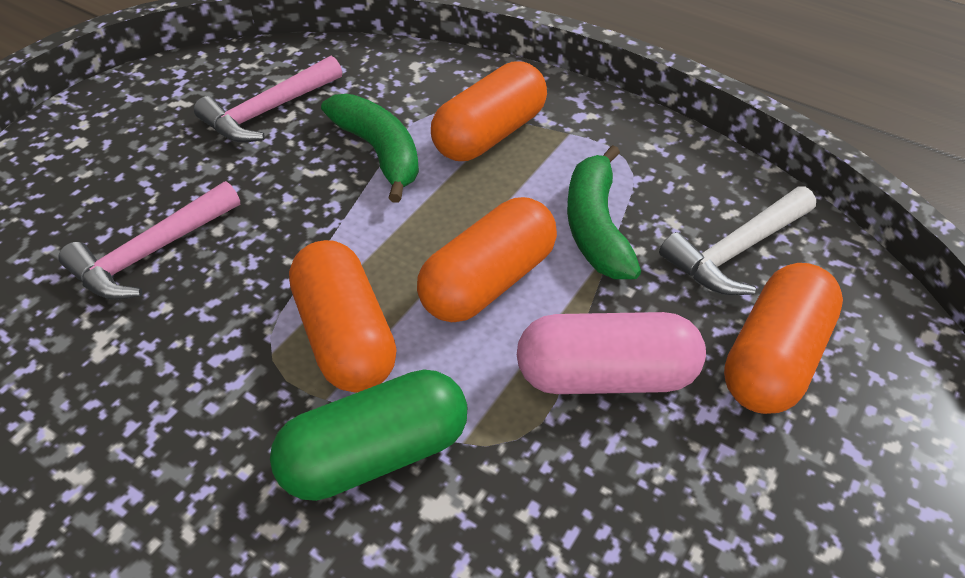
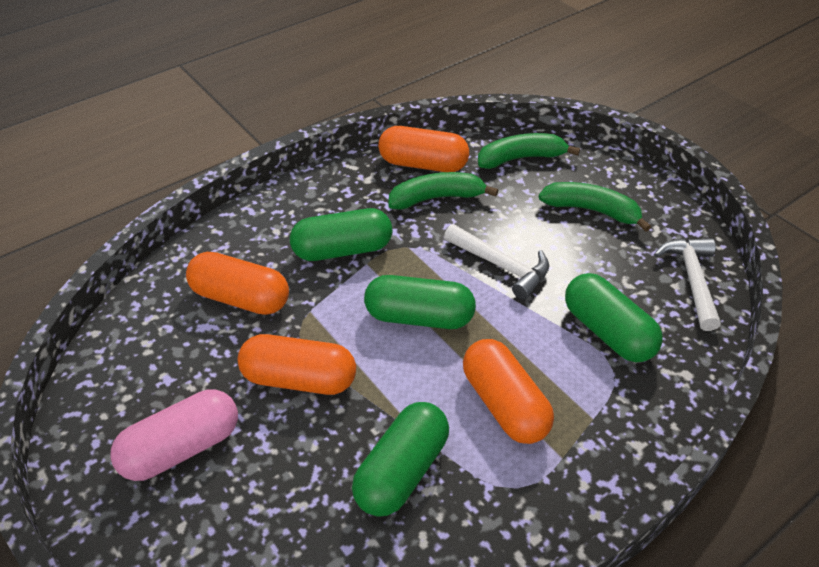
green banana: [321,94,419,203] [567,145,641,279] = 2 -> [388,172,498,210] [478,133,580,169] [539,182,651,232] = 3
green capsule: [270,370,467,501] = 1 -> [290,208,392,261] [352,402,449,517] [364,275,476,329] [565,273,663,362] = 4
pink hammer: [58,181,240,300] [194,56,342,143] = 2 -> none = 0
white hammer: [659,186,816,295] = 1 -> [444,224,549,300] [654,238,721,331] = 2

